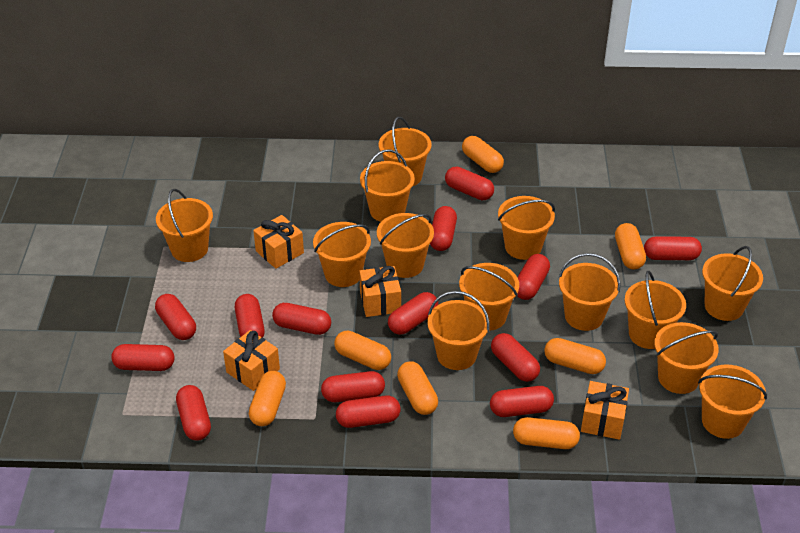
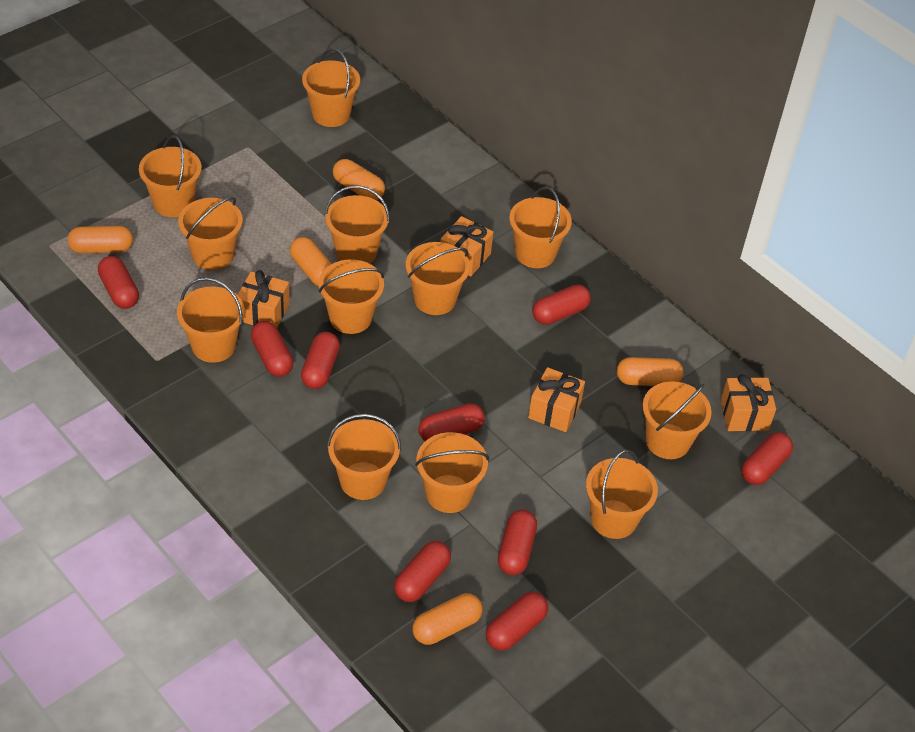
orange bucket: [156,189,213,262] [313,222,371,287] [360,149,415,222] [377,213,434,278] [379,117,432,186] [427,291,490,370] [459,263,519,331] [498,196,555,260] [559,253,621,331] [624,271,686,349] [654,322,719,394] [698,365,767,439] [702,246,763,321] = 13 -> [139,135,202,217] [177,277,245,363] [178,197,243,270] [302,48,360,127] [319,260,384,334] [325,185,390,264] [327,414,401,500] [406,242,470,315] [415,432,489,513] [509,187,572,268] [586,450,658,539] [642,382,712,459] = 12
orange capsule: [249,371,286,426] [334,331,391,370] [397,361,438,415] [462,136,504,173] [513,417,580,449] [544,338,606,374] [615,223,646,269] = 7 -> [67,226,133,253] [290,237,332,286] [333,159,385,200] [412,593,483,645] [617,357,684,386] = 5
red capsule: [111,344,175,371] [155,294,196,340] [176,385,211,441] [235,294,265,337] [272,303,331,335] [321,371,385,402] [336,396,401,428] [388,292,438,335] [430,206,457,251] [445,166,494,200] [490,386,554,417] [491,333,540,382] [517,254,550,300] [644,236,702,260] = 14 -> [98,256,139,309] [251,321,294,377] [301,332,340,389] [394,541,451,602] [419,403,485,441] [486,592,548,651] [498,510,537,575] [532,285,591,325] [741,432,793,485] = 9

